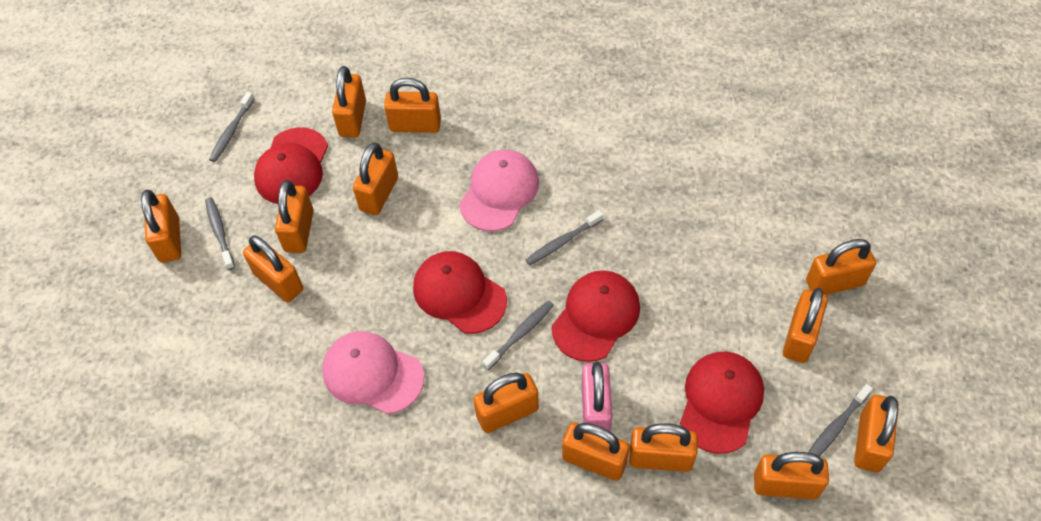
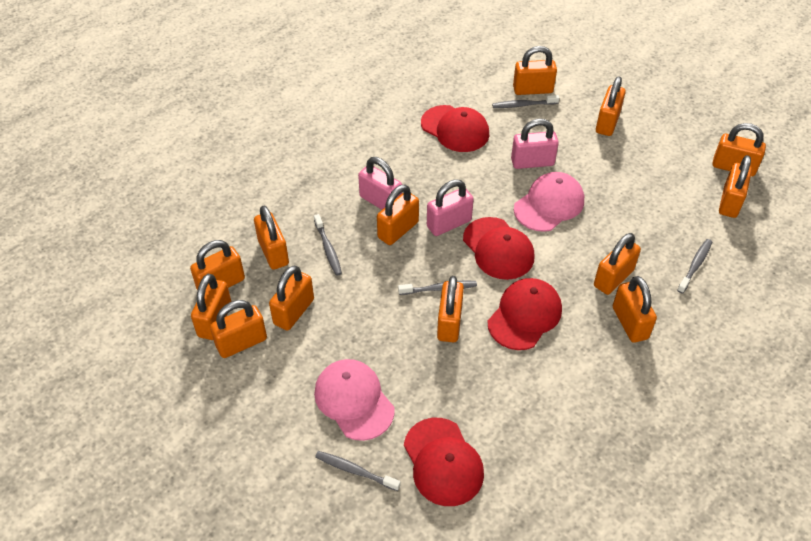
pink padlock: [581,362,612,431] = 1 -> [358,157,402,210] [427,179,474,236] [511,119,559,169] = 3

